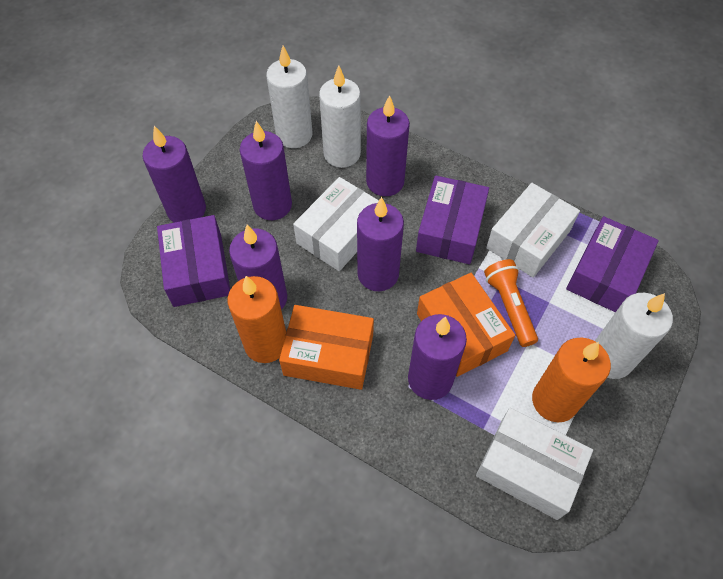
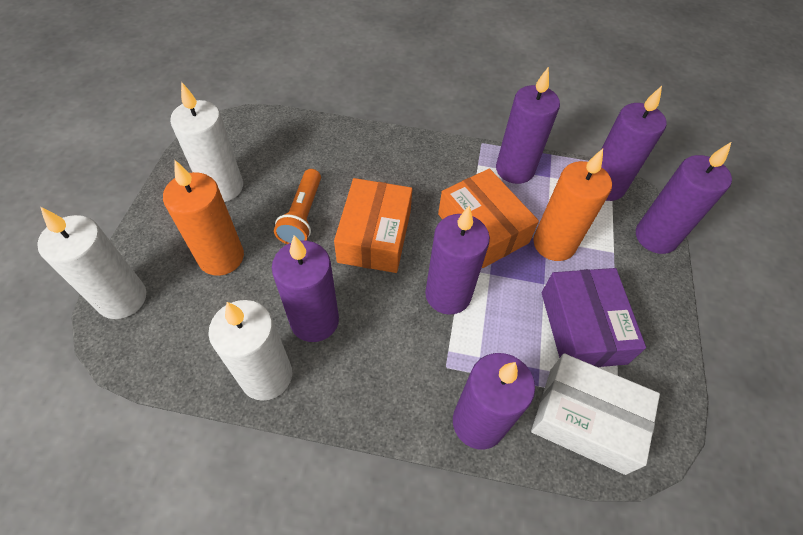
purple box: [157,215,230,307] [416,175,489,264] [566,216,659,312] = 3 -> [542,268,646,367] = 1
white box: [293,177,379,271] [476,408,593,520] [486,183,580,278] = 3 -> [531,353,660,475] = 1

